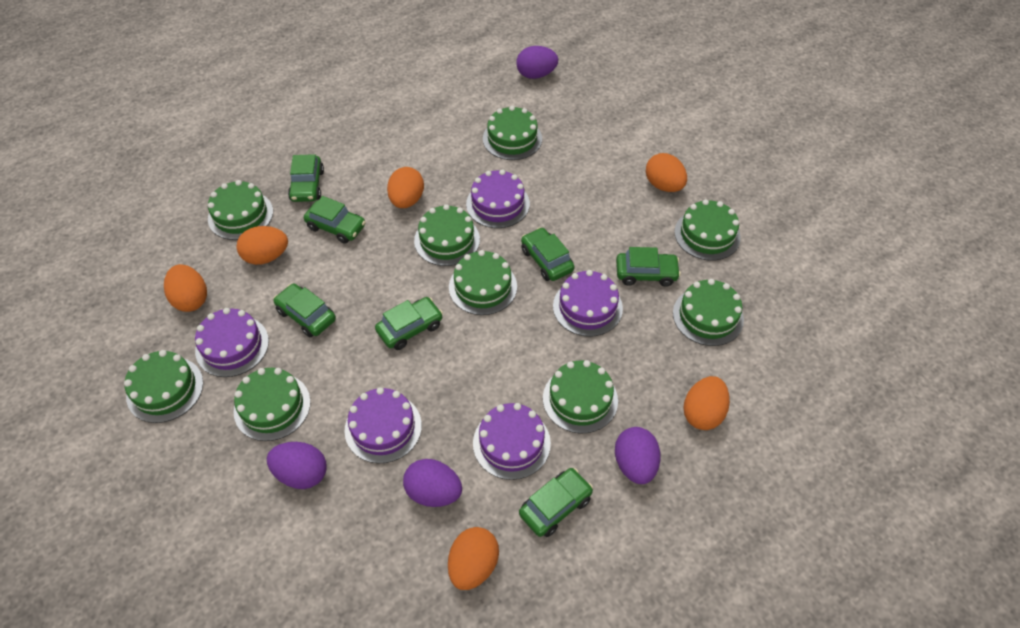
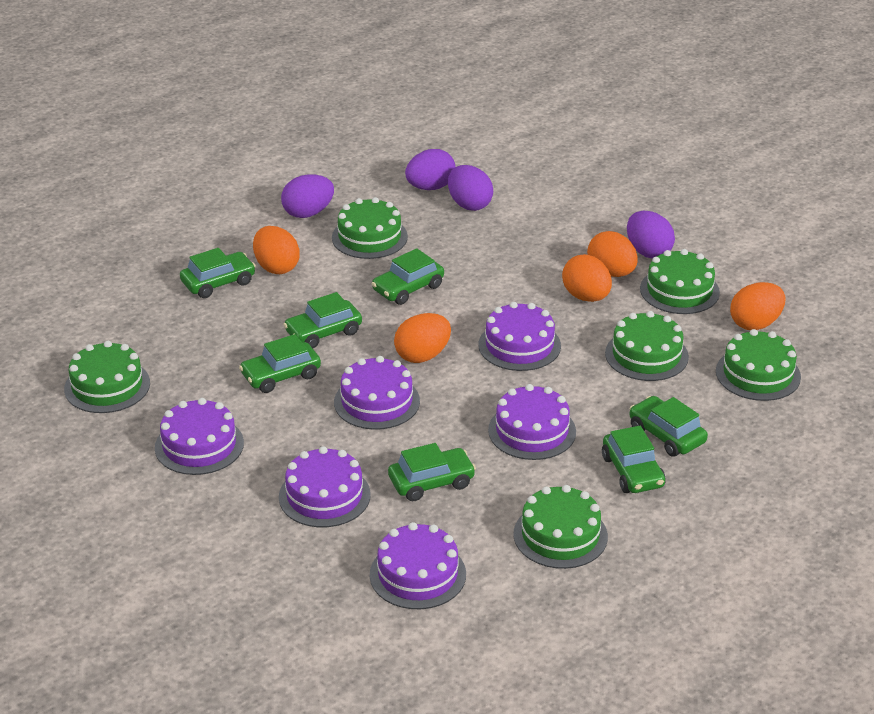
green cake: [124,350,203,423] [208,180,273,240] [234,368,311,441] [414,204,480,266] [449,250,517,315] [483,106,542,160] [543,360,618,433] [673,279,744,346] [674,199,741,260] = 9 -> [64,341,150,413] [332,197,408,259] [514,485,608,569] [605,311,689,381] [640,249,720,314] [716,329,801,401] = 6
orange egg: [164,264,207,312] [237,226,288,265] [387,167,424,208] [448,527,499,590] [646,153,687,192] [683,376,730,430] = 6 -> [253,226,300,274] [394,313,451,363] [562,254,612,302] [587,231,638,277] [730,282,786,330] = 5
purple cake: [195,308,269,377] [344,387,422,463] [466,169,530,228] [473,403,551,480] [553,270,623,337] = 5 -> [155,398,244,475] [279,446,371,527] [334,356,420,430] [370,522,466,609] [478,302,561,371] [488,384,576,460] = 6

